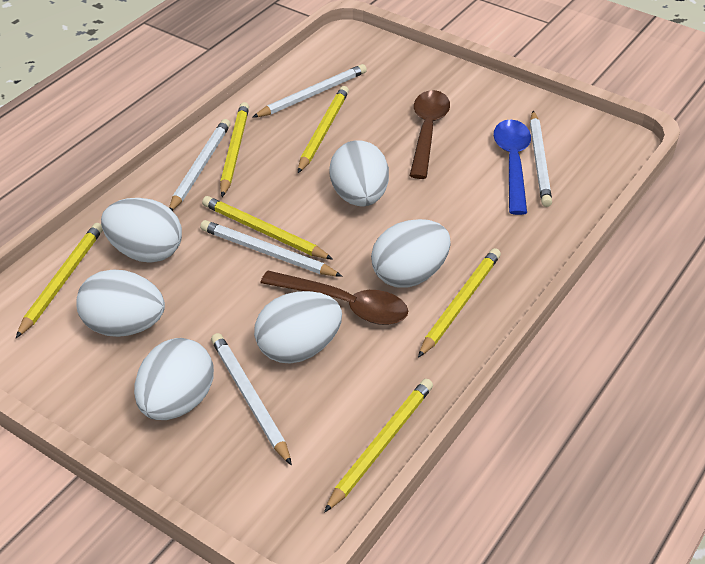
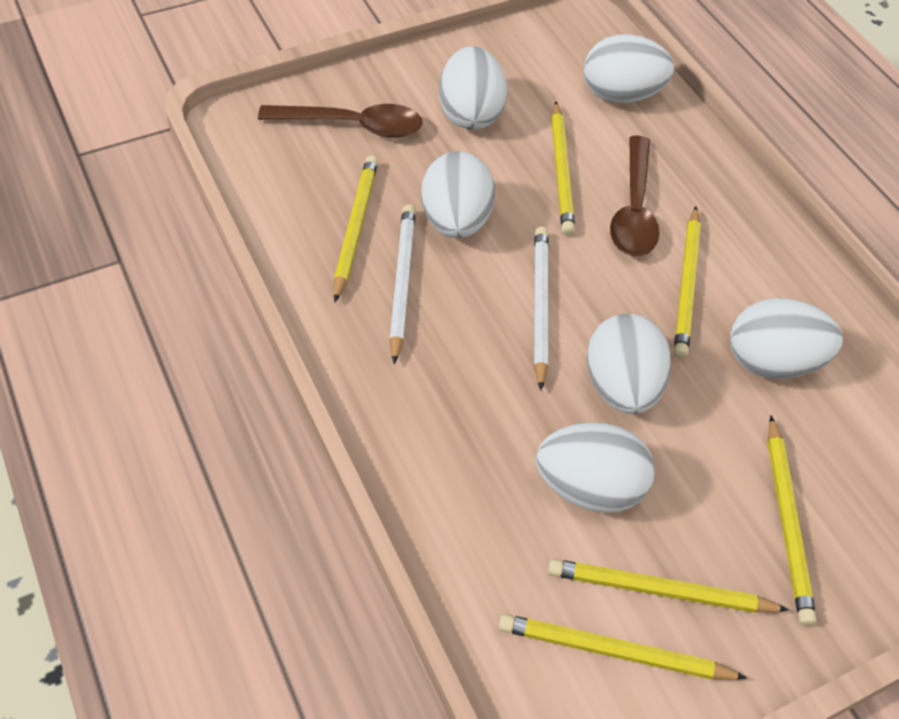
blue spoon: [493,120,531,215] = 1 -> none = 0
white pencil: [169,119,230,211] [200,220,343,277] [211,333,292,465] [252,64,367,118] [530,111,552,207] = 5 -> [389,204,416,364] [534,227,548,390] = 2

